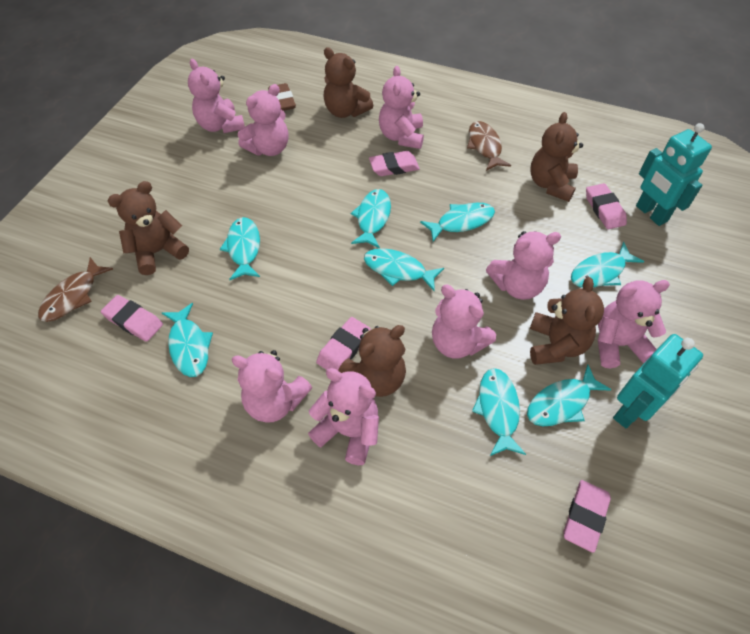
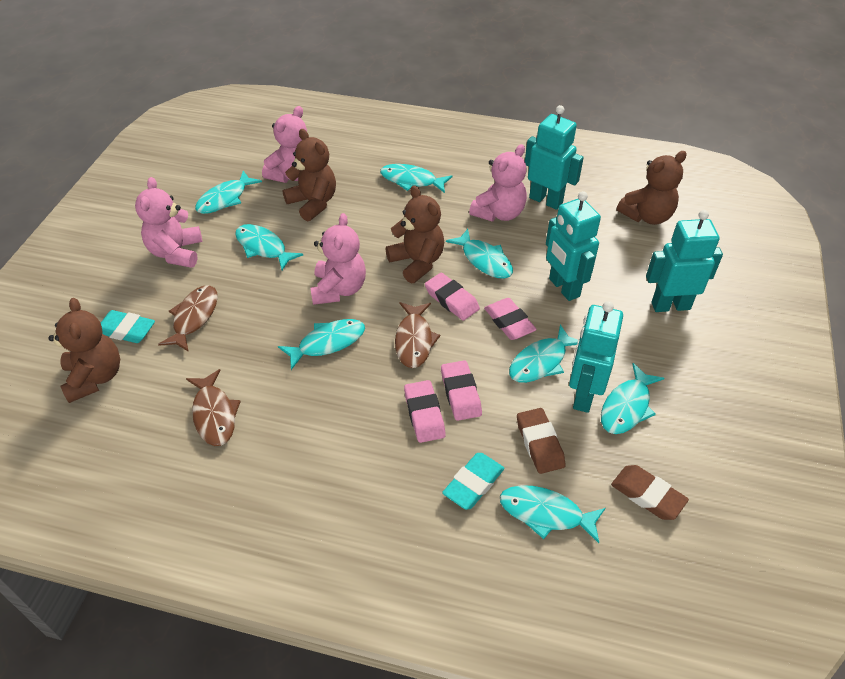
brown eraser: [268,83,296,111] = 1 -> [517,408,566,474] [611,465,689,520] = 2
brown fish: [38,257,113,322] [467,121,511,171] = 2 -> [158,285,218,352] [186,369,241,446] [395,302,440,368] = 3
brown teddy bear: [108,181,189,275] [324,47,373,118] [338,325,406,397] [530,277,604,365] [531,112,583,202] = 5 -> [48,298,120,403] [283,129,336,221] [386,185,444,283] [617,151,687,225] = 4
pink eraser: [101,295,163,342] [316,317,371,370] [369,151,420,176] [564,480,611,553] [586,183,627,229] = 5 -> [404,380,446,443] [425,273,480,321] [441,360,482,421] [484,298,537,340] = 4
pink teddy bear: [188,59,245,133] [231,350,312,423] [238,84,289,156] [308,368,379,465] [379,66,424,149] [432,285,496,359] [486,231,561,300] [598,280,670,368] = 8 -> [135,177,202,268] [262,106,307,183] [310,213,366,305] [469,144,527,222] = 4
turquoise eraser: none = 0 -> [101,310,155,343] [442,453,505,510] = 2
turquoise robot: [613,334,703,428] [636,123,712,226] = 2 -> [525,105,584,210] [546,191,601,301] [569,301,623,413] [646,210,723,312] = 4

